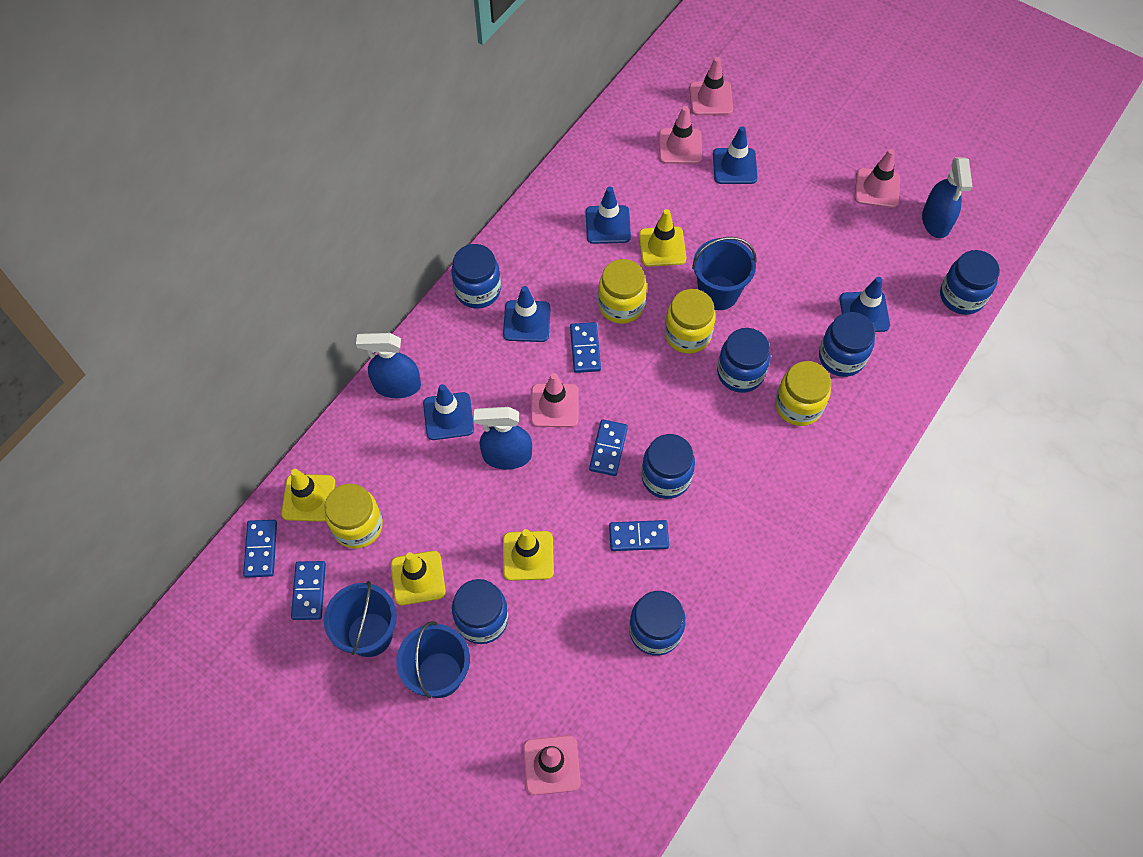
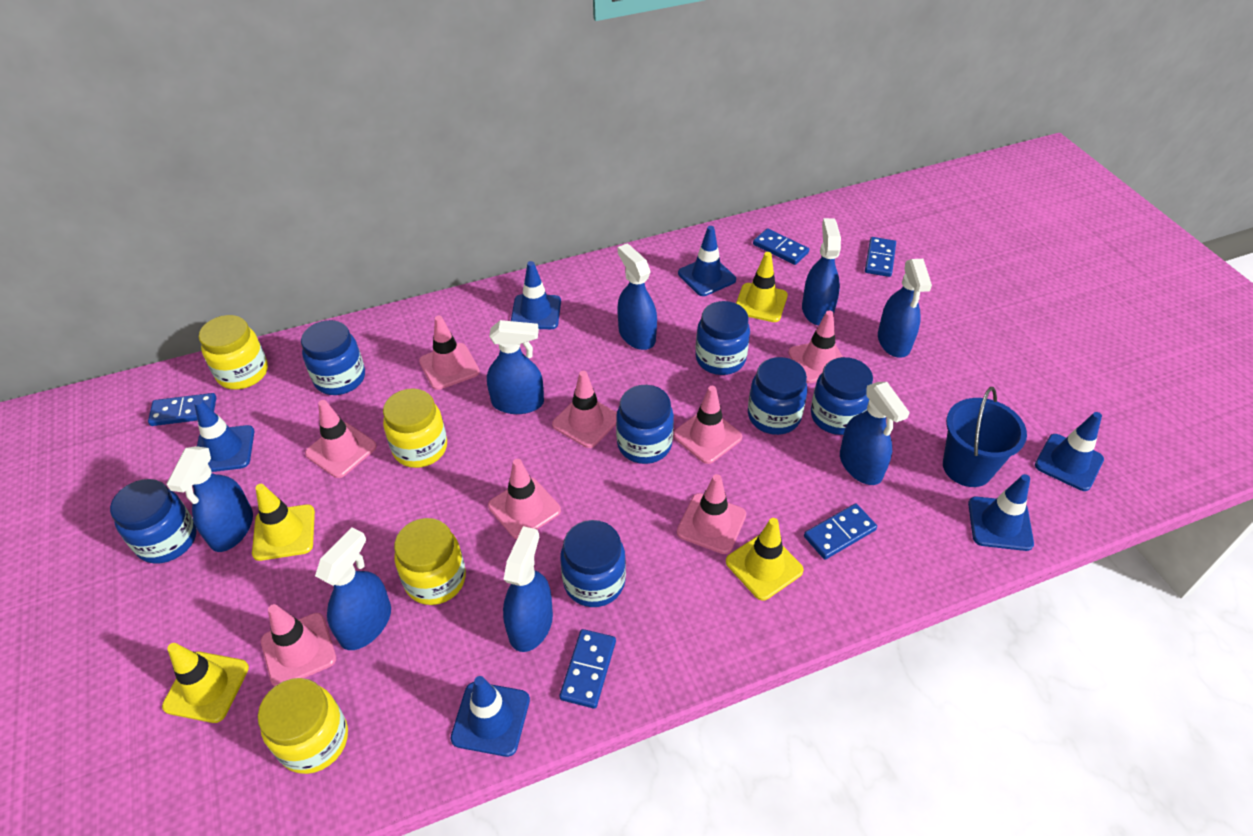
blue bucket: [324,581,397,657] [396,621,470,698] [692,237,757,310] = 3 -> [943,387,1027,487] = 1
blue spray bottle: [356,333,421,398] [474,407,532,470] [922,158,973,238] = 3 -> [167,446,253,552] [315,527,391,650] [487,320,544,414] [503,526,553,652] [617,244,657,350] [802,218,841,325] [840,382,910,485] [878,259,932,358] = 8
blue traffic cone: [423,384,474,440] [503,286,551,342] [586,186,631,244] [713,126,758,184] [840,277,890,332] = 5 -> [194,399,254,472] [450,676,530,757] [511,261,561,329] [678,226,736,296] [968,474,1034,551] [1035,412,1104,491] = 6
pink traffic cone: [523,735,581,795] [531,373,579,427] [659,106,702,164] [690,57,733,115] [855,149,900,208] = 5 -> [261,604,336,687] [305,400,377,478] [419,316,480,390] [488,459,561,539] [552,371,617,448] [673,386,742,464] [677,474,746,554] [788,311,843,383] = 8

